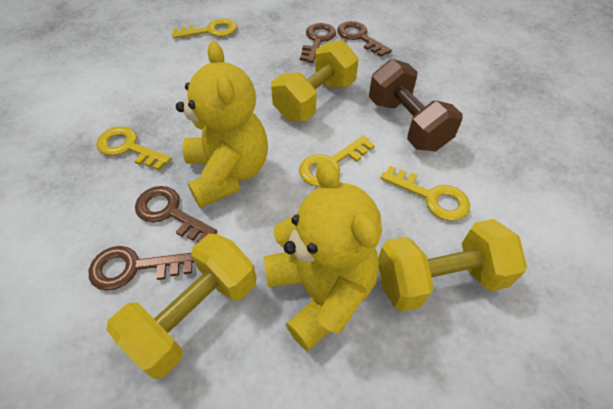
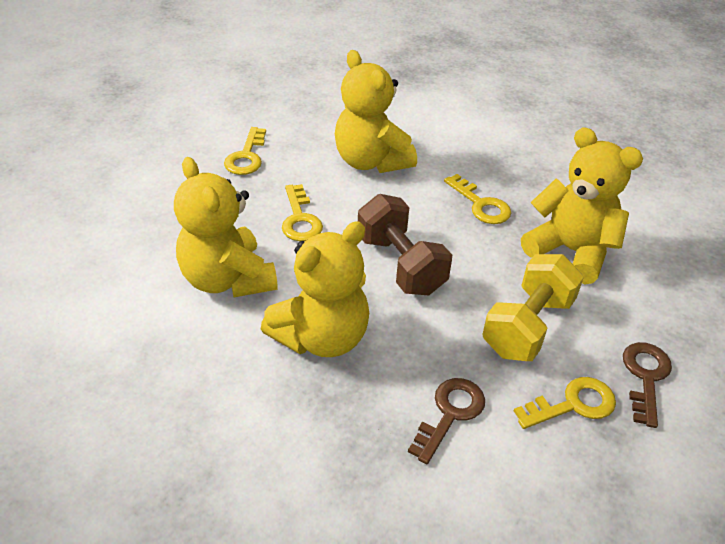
brown key: [89,246,194,290] [135,186,217,243] [300,23,336,63] [337,21,392,57] = 4 -> [408,378,485,464] [623,342,672,428] = 2
yellow dumbbell: [106,234,256,379] [271,40,359,121] [378,219,527,312] = 3 -> [482,254,584,361] = 1
yellow teddy bear: [176,41,268,208] [264,160,382,351] = 2 -> [174,157,278,297] [261,221,369,357] [335,50,417,173] [521,127,643,285] = 4

